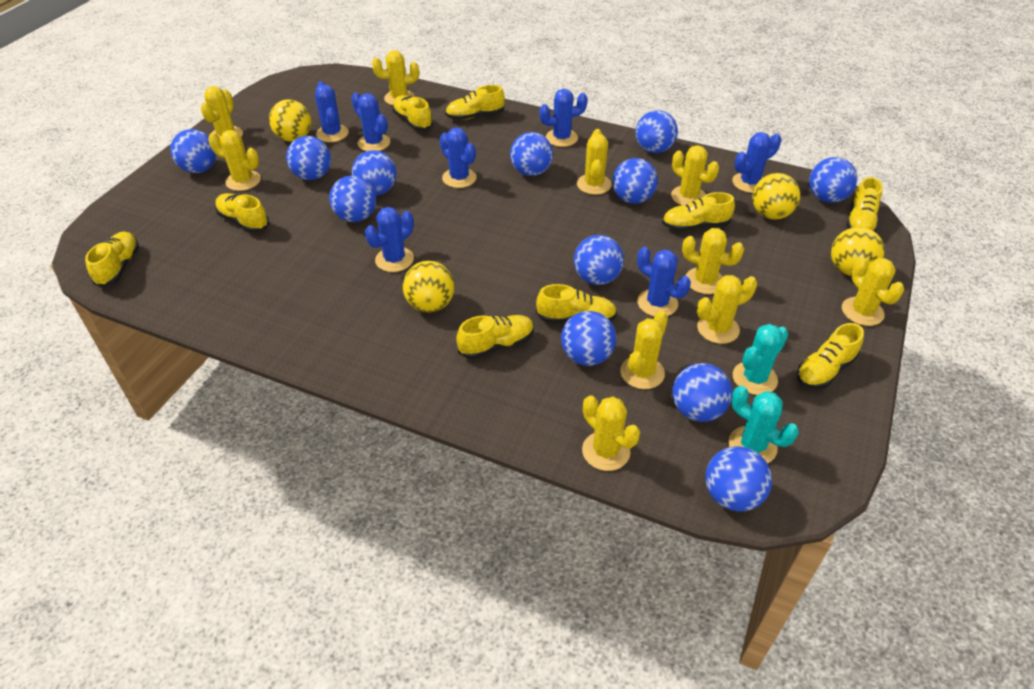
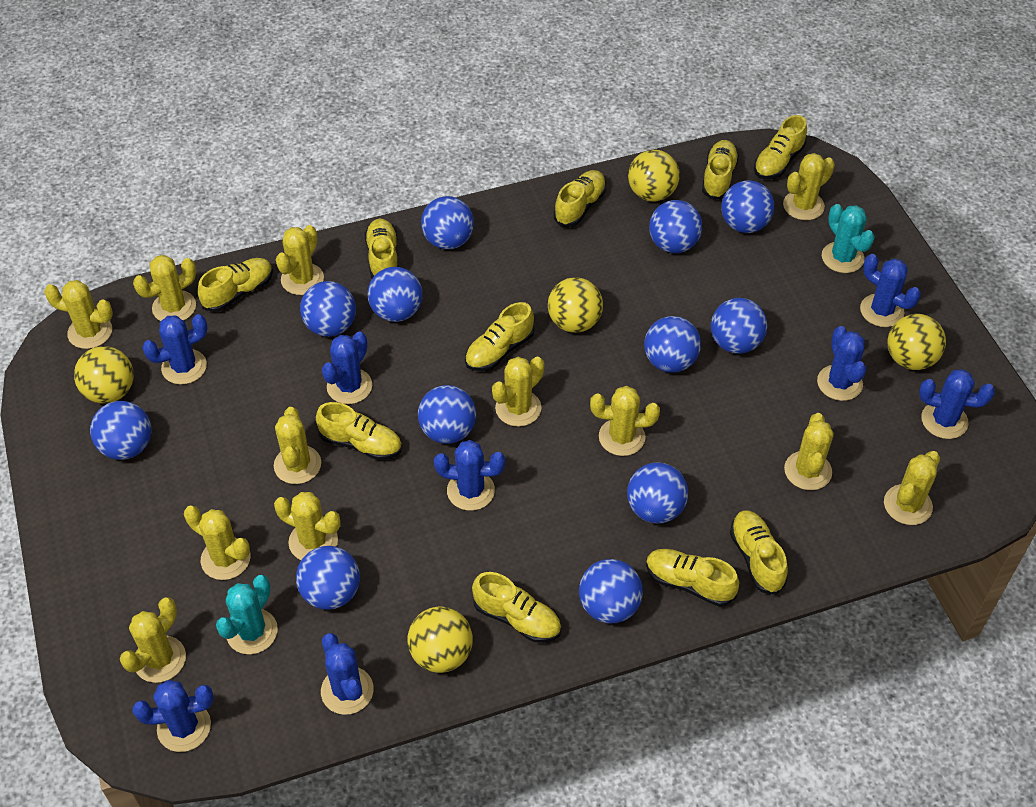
blue cactus: [315,82,349,142] [351,92,390,151] [365,207,414,272] [440,127,477,188] [539,89,588,147] [637,247,691,316] [732,132,781,193] = 7 -> [132,680,214,752] [142,314,208,385] [321,633,374,715] [322,332,372,404] [434,440,505,511] [817,326,866,401] [860,254,921,327] [919,369,995,439] = 8
yellow ball: [269,99,311,142] [403,261,455,312] [752,173,800,220] [831,227,885,276] = 4 -> [74,346,134,404] [407,606,473,673] [548,277,603,333] [628,150,680,202] [887,314,946,370] = 5
yellow cactus: [201,86,243,138] [208,130,261,191] [372,50,419,105] [577,129,612,195] [582,395,640,471] [620,311,668,389] [671,145,719,205] [682,228,744,294] [697,275,757,344] [842,258,904,326] = 10 -> [44,280,113,349] [120,597,186,683] [133,255,196,321] [184,505,250,580] [274,407,321,484] [274,492,341,560] [276,225,324,295] [492,357,544,427] [590,386,660,456] [783,153,835,220] [784,413,834,490] [884,451,940,525] = 12
yellow shoe: [85,232,139,288] [215,193,270,233] [392,95,433,131] [445,85,505,120] [456,315,534,359] [536,284,617,323] [662,192,735,231] [797,323,864,389] [846,177,883,232] = 9 -> [198,258,273,312] [316,402,402,460] [365,219,399,278] [465,302,535,371] [472,572,561,643] [554,170,606,227] [646,549,739,606] [702,140,739,200] [730,510,788,595] [754,115,807,179] = 10

